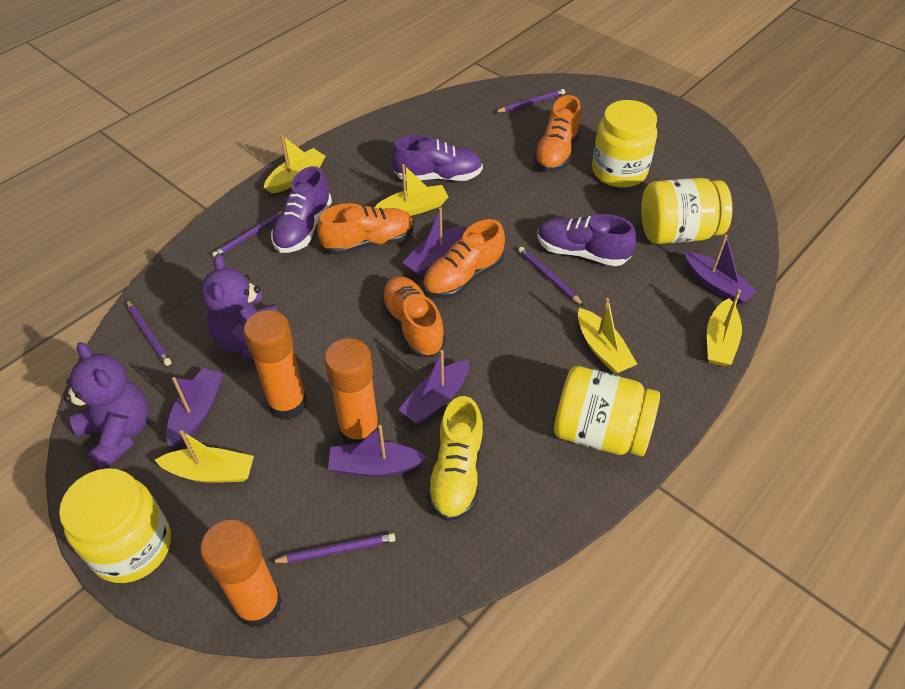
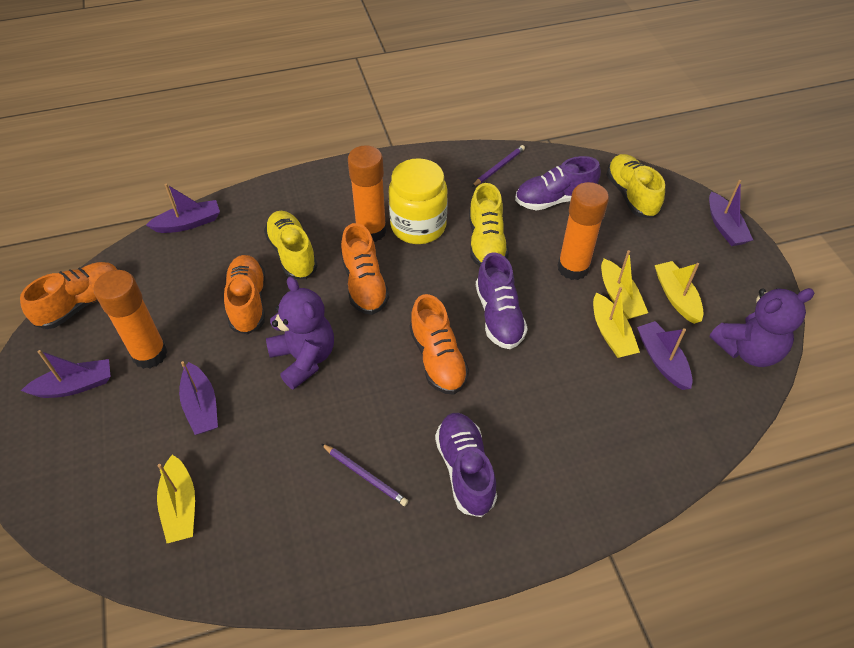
purple pencil: [126,300,171,366] [212,211,283,258] [271,533,395,563] [495,89,565,112] [518,247,584,306] = 5 -> [322,444,408,506] [472,145,525,187] = 2
yellow boat: [155,430,254,483] [264,135,326,194] [375,164,448,216] [578,298,637,374] [707,289,742,366] = 5 -> [157,455,195,543] [593,287,640,358] [601,250,648,319] [655,261,704,324] = 4
yellow jar: [59,468,171,583] [554,366,660,456] [592,100,657,188] [641,178,732,244] = 4 -> [388,158,448,244] = 1
yellow shoe: [427,396,483,521] = 1 -> [264,211,318,279] [469,183,509,266] [606,154,665,218] = 3

